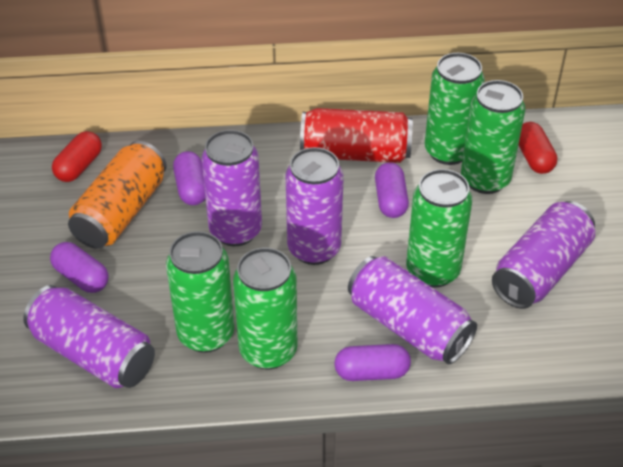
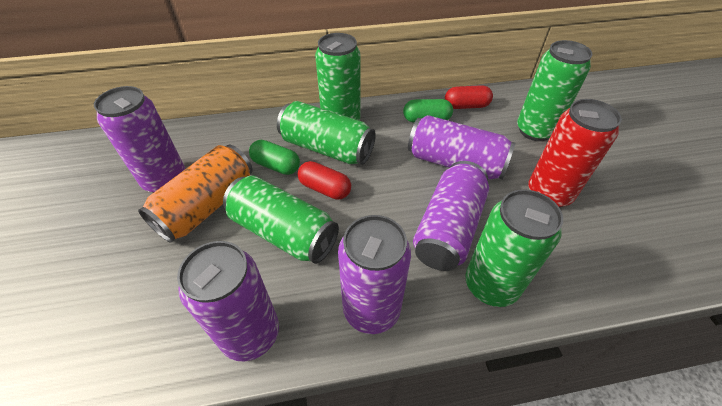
green capsule: none = 0 -> [249,140,300,175] [403,99,453,123] = 2
purple capsule: [50,242,108,293] [173,151,206,205] [334,344,411,381] [375,163,409,218] = 4 -> none = 0

